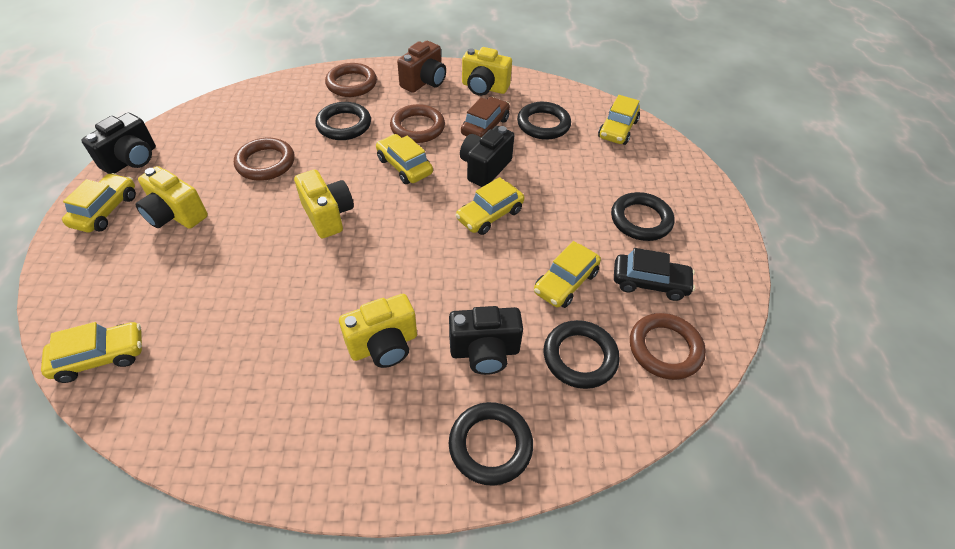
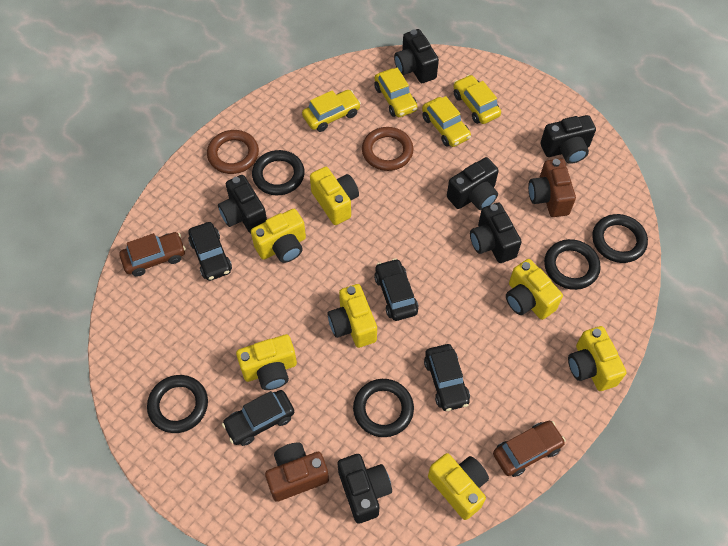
black camera: [81,113,156,174] [449,306,523,375] [460,126,514,187] = 3 -> [218,175,267,234] [337,454,392,524] [394,29,439,83] [447,157,499,210] [470,203,522,263] [540,115,596,164] = 6
black car: [614,248,695,301] = 1 -> [188,222,232,281] [222,390,294,446] [374,258,419,321] [424,344,470,411] = 4
brown camera: [397,41,446,93] = 1 -> [265,443,329,502] [528,159,576,217] = 2
brown car: [461,97,510,137] = 1 -> [119,232,186,277] [493,421,566,477] = 2
brown ring: [234,138,295,181] [325,63,377,97] [390,104,445,143] [630,313,706,380] = 4 -> [207,130,259,174] [362,127,414,171] = 2
yellow camera: [136,166,208,229] [294,169,354,239] [339,294,417,368] [462,47,512,96] = 4 -> [236,334,297,390] [251,209,306,263] [310,167,359,225] [328,284,377,348] [428,453,489,520] [506,259,563,320] [568,326,627,391] = 7
yellow car: [41,322,142,383] [62,173,136,232] [376,134,433,184] [455,177,524,235] [534,241,601,308] [598,95,640,145] = 6 -> [302,90,361,132] [374,68,418,117] [422,96,471,147] [453,75,501,124] = 4

